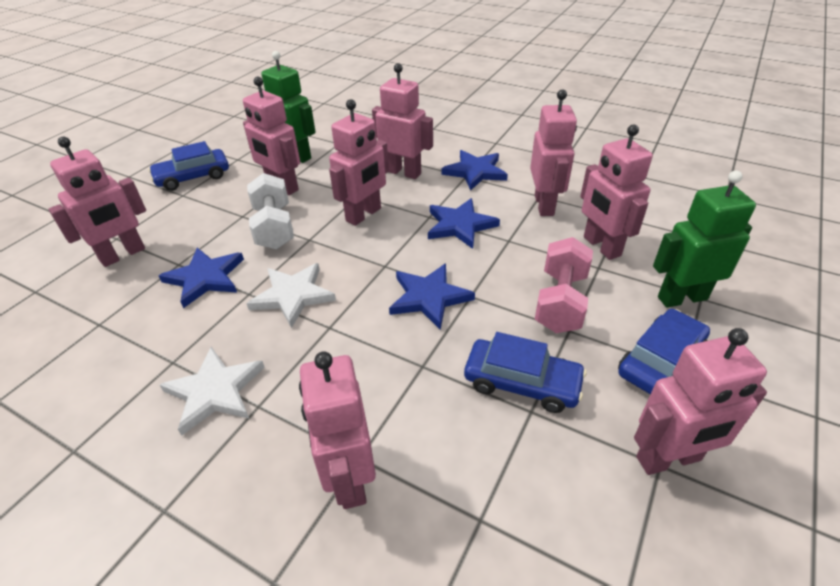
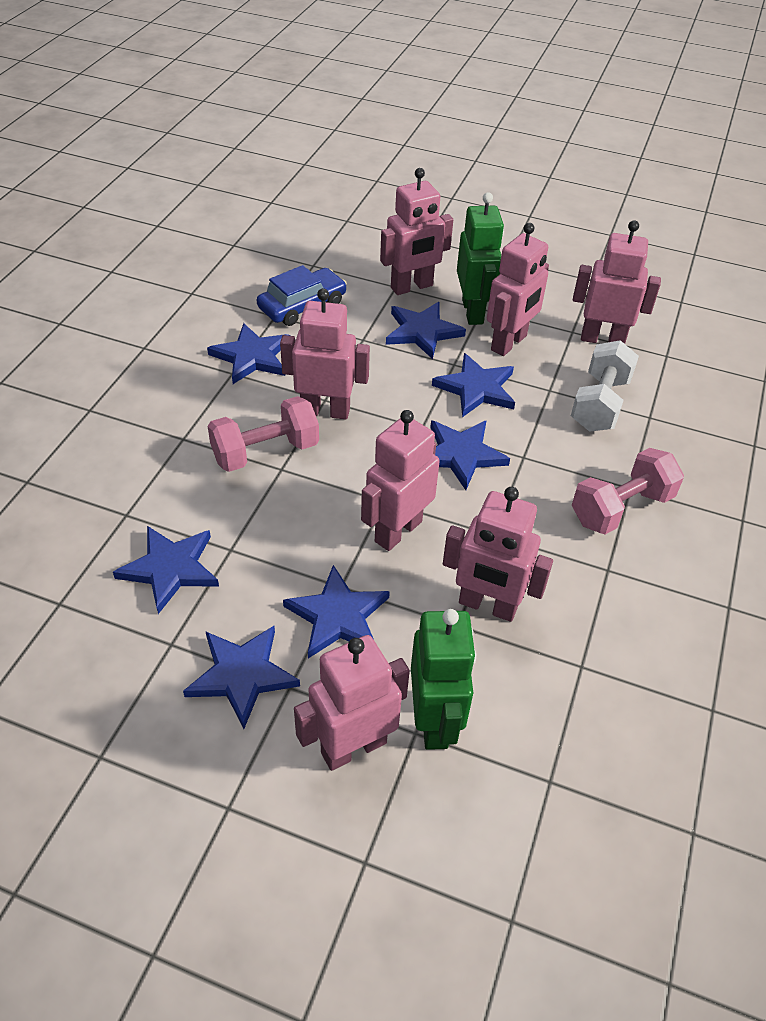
blue car: [148,141,229,191] [464,332,587,413] [618,309,710,394] = 3 -> [257,265,347,326] = 1
blue star: [159,248,244,308] [389,264,475,330] [428,198,500,249] [441,150,508,191] = 4 -> [113,526,219,614] [183,626,300,729] [207,323,290,384] [283,565,390,658] [386,302,466,359] [430,420,510,490] [432,353,515,417] = 7
pink dumbbell: [535,237,593,333] = 1 -> [208,396,319,472] [572,448,684,534] = 2
pink robot: [49,137,146,267] [243,77,300,195] [299,351,376,509] [329,99,389,226] [372,63,433,179] [530,89,577,216] [580,125,653,260] [634,328,767,475] = 8 -> [280,288,370,419] [294,635,410,771] [361,410,440,551] [380,168,453,295] [443,487,553,622] [487,223,549,356] [573,220,661,344] = 7
white star: [160,347,265,436] [246,263,336,328] = 2 -> none = 0

